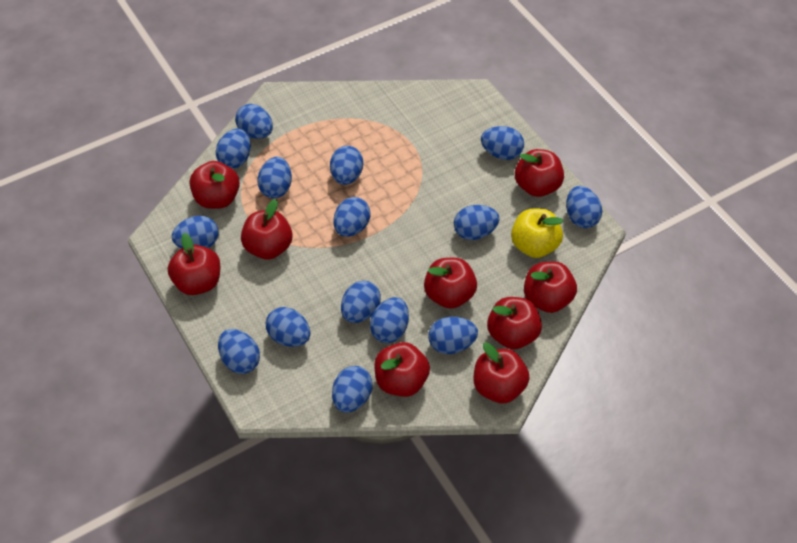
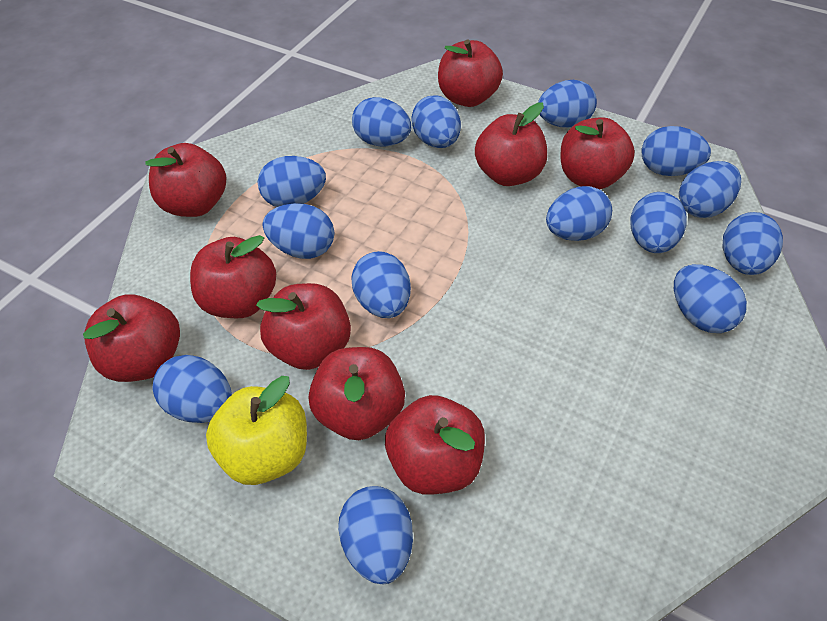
blue egg: [172,216,219,248] [216,128,251,169] [218,329,260,374] [235,104,273,139] [257,157,292,198] [266,307,311,347] [330,146,363,185] [332,366,373,413] [333,197,370,237] [341,281,381,323] [370,297,409,343] [428,317,478,354] [454,205,500,240] [481,126,524,160] [566,186,602,228] = 15 -> [152,355,232,423] [258,156,326,207] [262,203,334,259] [338,486,413,584] [351,251,411,318] [352,97,411,147] [411,95,461,148] [538,80,597,128] [546,186,612,241] [630,192,687,253] [642,126,711,176] [674,264,747,333] [679,161,741,218] [722,212,783,275] = 14

